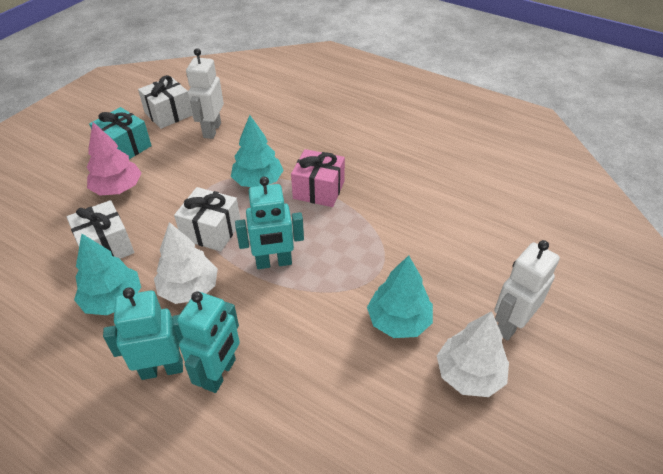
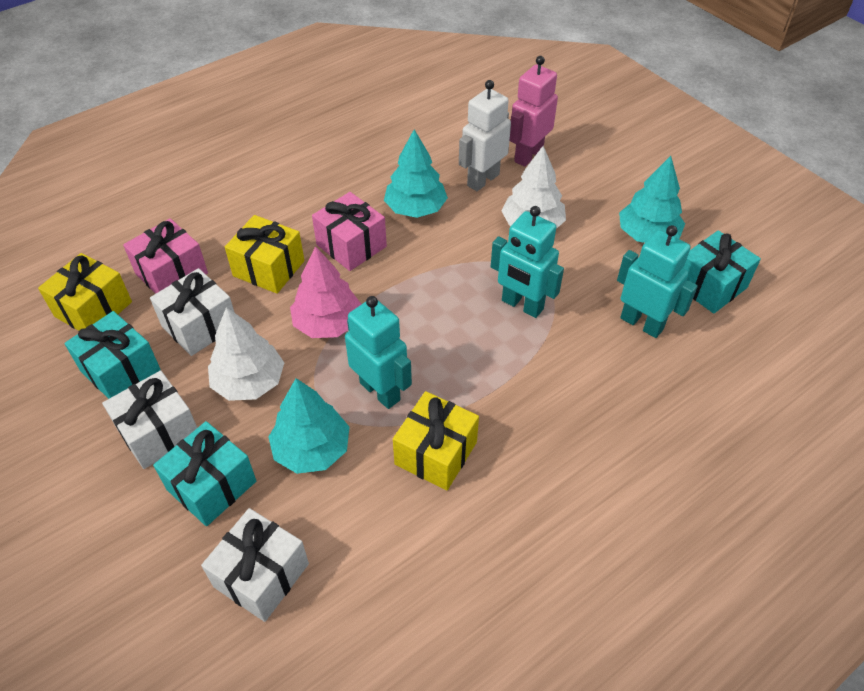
pink gift: [291,149,345,207] = 1 -> [123,218,208,294] [312,192,387,271] = 2
pink robot: none = 0 -> [510,56,558,167] = 1
turquoise gift: [89,107,152,159] = 1 -> [64,311,161,399] [153,421,256,526] [683,230,761,314] = 3
white robot: [186,48,224,139] [494,240,560,341] = 2 -> [459,80,511,191] = 1
yellow gift: none = 0 -> [38,253,132,331] [225,215,305,294] [393,391,479,491] = 3

